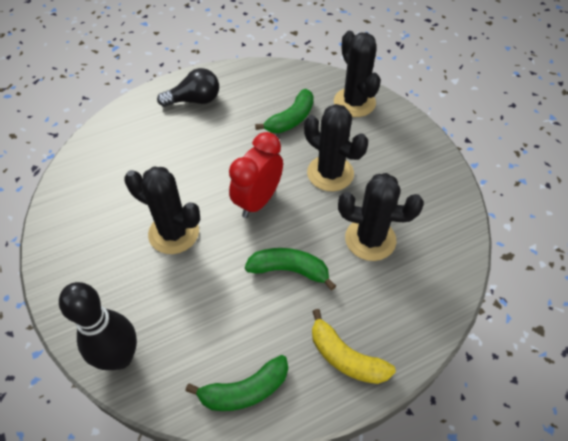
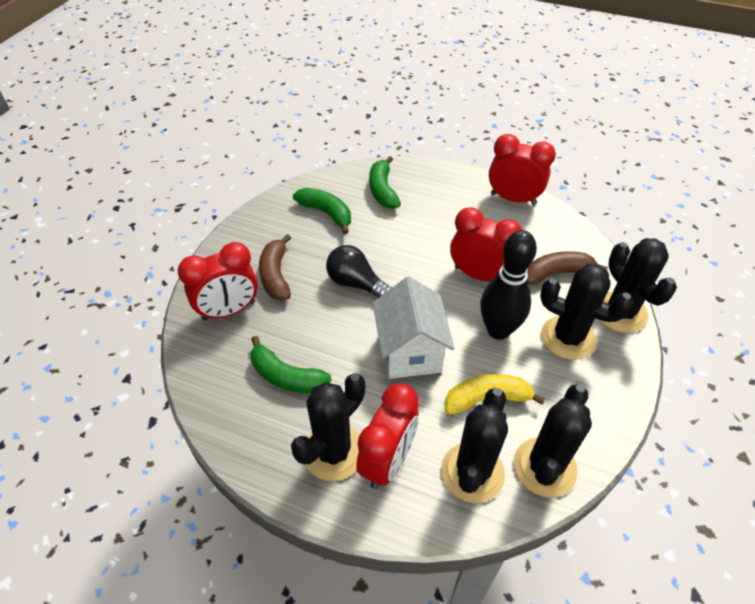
black cactus: [124,167,200,254] [304,104,368,191] [334,31,381,117] [338,173,424,261] = 4 -> [291,373,365,481] [441,388,508,503] [514,384,592,497] [540,264,633,360] [600,238,677,333] = 5
brown banana: none = 0 -> [259,234,291,300] [527,251,608,285] = 2
red clock: [229,132,283,218] = 1 -> [177,242,258,321] [356,383,419,489] [450,207,522,281] [489,134,556,205] = 4
white house: none = 0 -> [373,277,455,379] = 1

